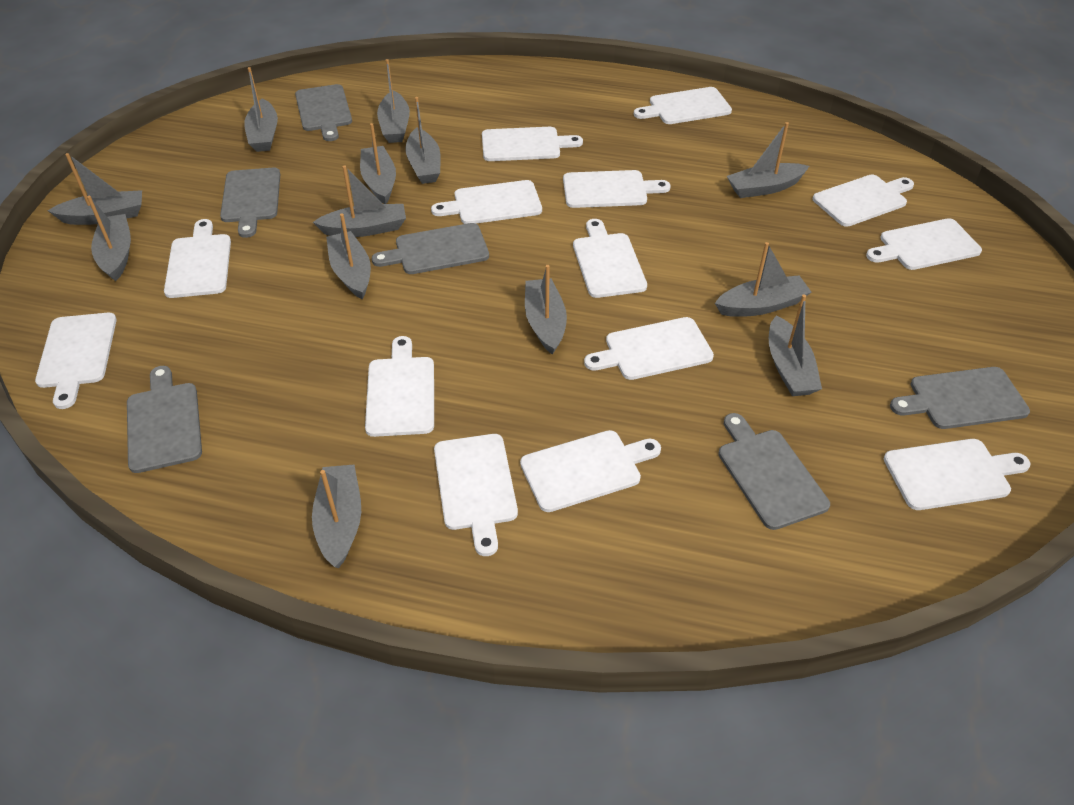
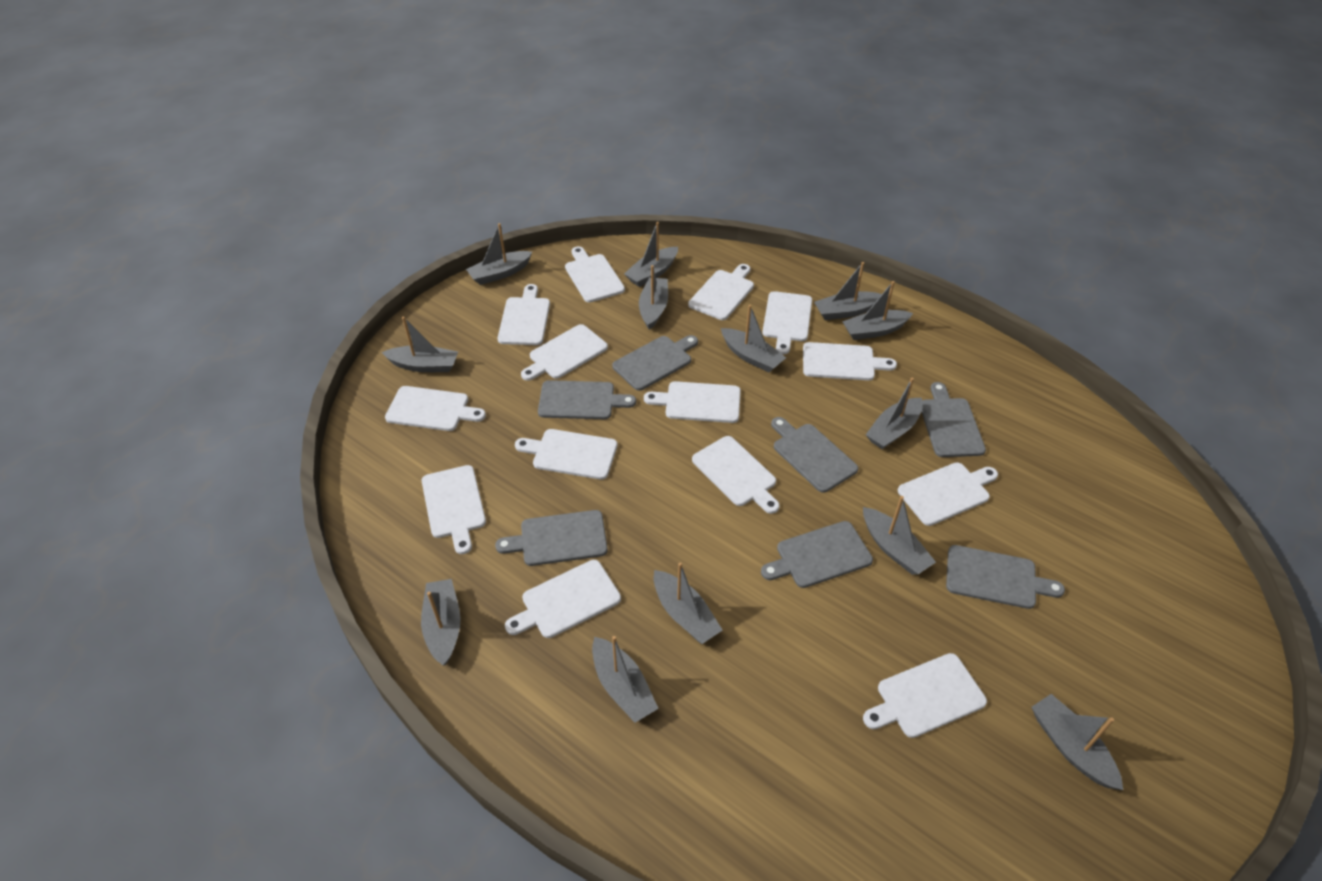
grey cutting board: [127,366,202,473] [220,168,280,238] [295,84,352,141] [372,223,489,274] [718,413,830,530] [890,367,1030,429] = 6 -> [495,510,608,566] [538,380,636,419] [612,335,698,391] [761,521,873,588] [771,417,858,493] [921,382,986,457] [946,545,1065,609] = 7

